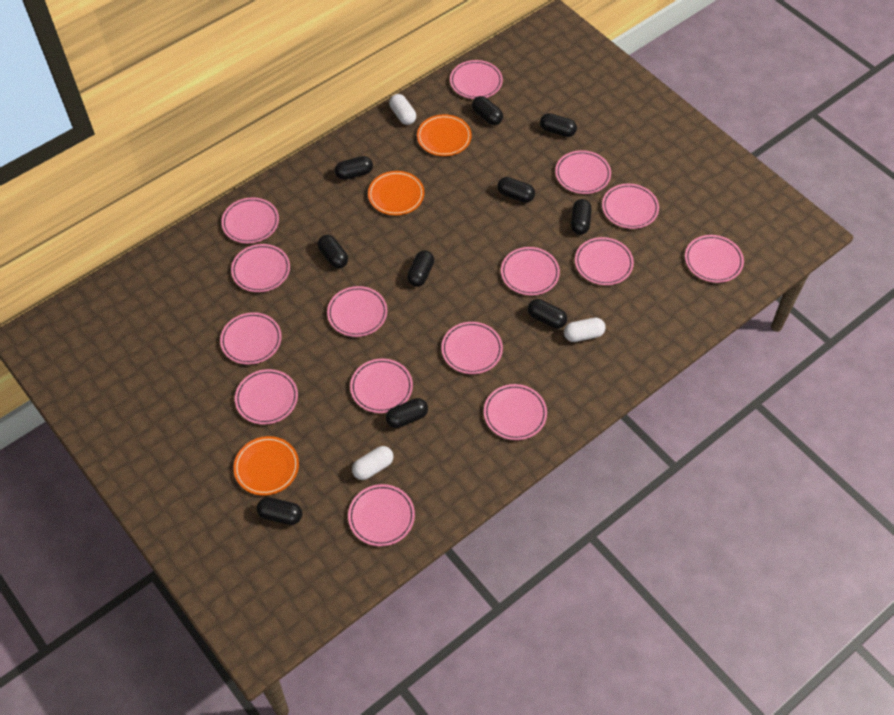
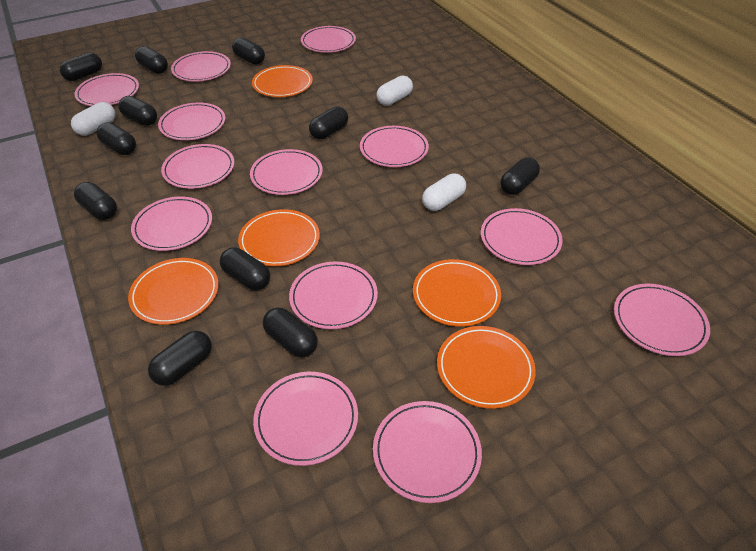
black capsule: [257,497,302,525] [318,235,348,268] [335,156,373,180] [386,398,428,428] [407,250,434,287] [472,96,503,125] [497,177,535,203] [528,299,567,329] [540,113,577,137] [571,199,592,235] = 10 -> [60,52,102,81] [74,182,117,220] [97,122,136,155] [118,96,157,126] [135,46,168,74] [148,331,212,386] [220,247,270,290] [232,37,265,65] [263,307,318,358] [309,106,348,139] [500,158,540,195] = 11
orange plate: [233,436,299,495] [368,171,424,215] [417,114,472,156] = 3 -> [128,258,219,325] [238,209,320,266] [252,65,313,97] [413,259,501,327] [437,326,536,409] = 5
pink plate: [220,312,282,365] [221,197,279,243] [231,244,290,292] [235,369,298,425] [327,286,387,337] [348,484,415,546] [350,358,413,413] [441,322,503,374] [450,60,503,99] [484,384,547,440] [501,247,560,295] [555,150,611,194] [575,237,634,285] [602,184,659,229] [685,235,744,283] = 15 -> [74,73,139,106] [131,197,212,251] [158,103,225,140] [161,144,234,189] [171,51,231,82] [250,149,323,195] [253,372,358,466] [289,262,378,329] [301,26,356,53] [360,126,429,167] [373,401,482,503] [481,208,563,265] [614,284,710,356] = 13

